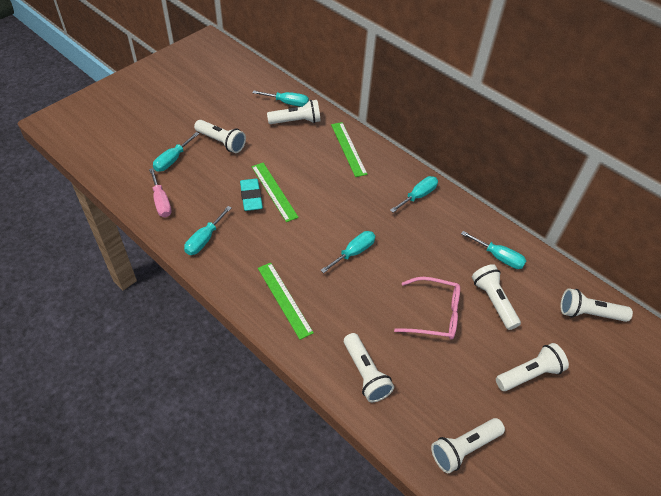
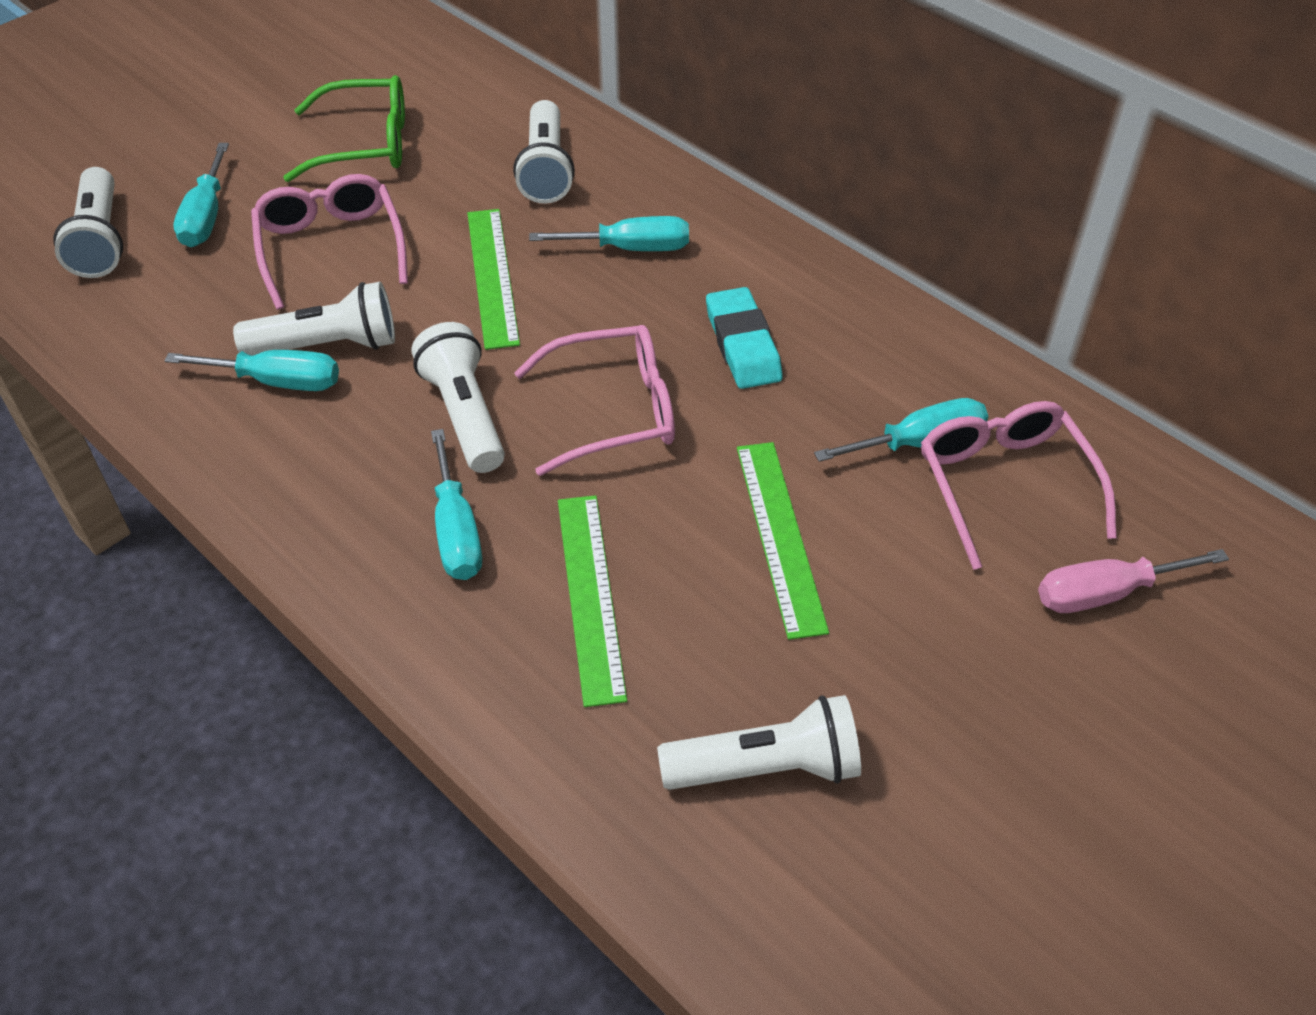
green glasses: none = 0 -> [283,75,405,182] = 1
pink glasses: [394,277,460,339] = 1 -> [251,174,408,310] [514,325,675,476] [921,401,1117,570] = 3
turquoise screwdriver: [153,132,199,172] [184,206,231,255] [252,90,309,107] [320,231,375,273] [390,176,438,213] [461,231,526,269] = 6 -> [164,350,339,391] [174,143,229,247] [431,429,482,580] [529,216,689,251] [814,398,988,462] = 5
white flashlight: [194,120,246,153] [267,100,320,124] [344,333,394,402] [431,418,505,473] [472,264,521,330] [496,343,569,391] [561,288,633,322] = 7 -> [53,167,123,278] [233,282,395,355] [412,322,505,473] [513,100,575,204] [657,695,861,790] = 5

